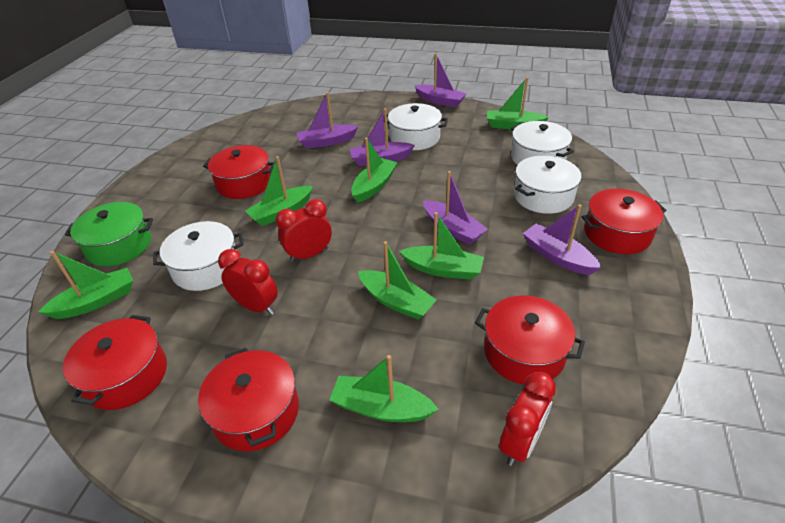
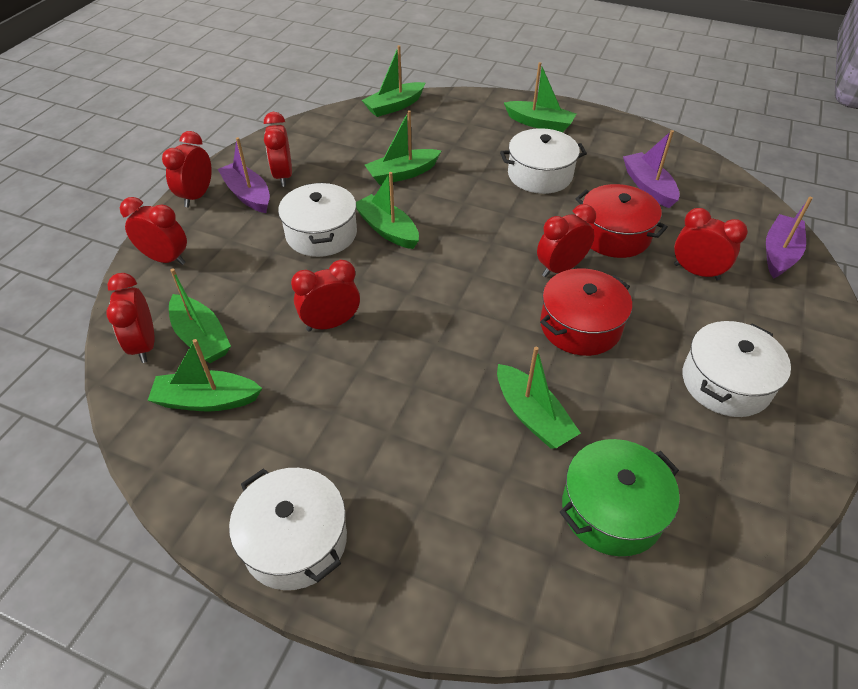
purple boat: [297,92,358,149] [350,108,415,166] [414,53,466,108] [423,171,488,245] [523,204,601,275] = 5 -> [218,137,270,213] [623,130,680,208] [766,197,813,279] = 3
red clock: [218,249,278,315] [276,199,332,262] [499,372,556,466] = 3 -> [106,273,155,363] [120,197,187,265] [162,131,212,207] [264,112,292,187] [291,260,360,332] [537,204,596,277] [674,208,748,281] = 7
red pot: [63,315,167,410] [198,348,299,451] [203,145,274,199] [475,295,585,384] [582,189,667,254] = 5 -> [540,268,632,356] [576,184,668,258] = 2

